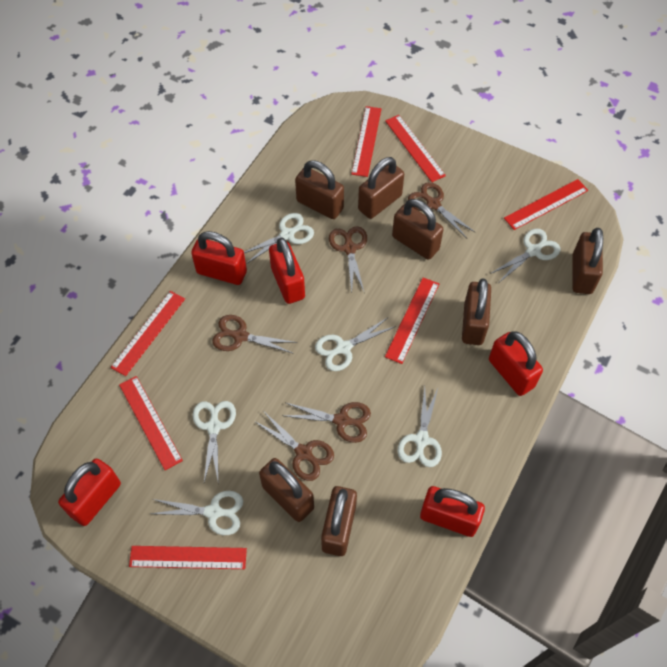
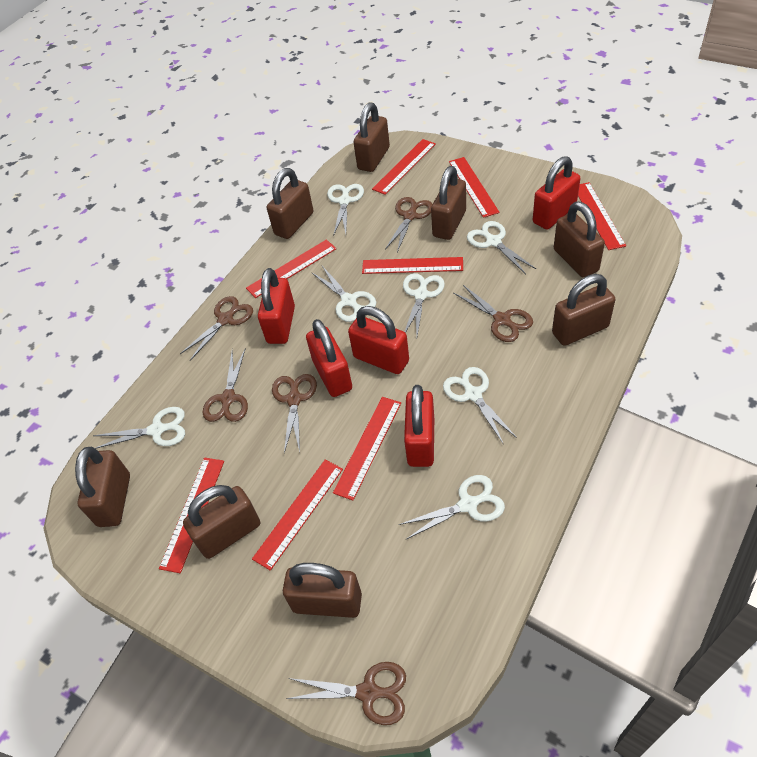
brown padlock: [259,458,314,522] [295,161,344,219] [321,486,357,556] [358,157,404,219] [392,199,444,260] [462,279,491,345] [572,228,603,294] = 7 -> [75,447,130,527] [183,485,260,559] [267,168,313,239] [283,563,362,618] [353,102,390,172] [431,166,466,240] [552,274,615,346] [554,202,605,278] = 8
brown scissors: [212,315,297,354] [254,412,334,481] [283,402,371,443] [329,226,367,292] [408,182,476,238] = 5 -> [180,296,253,360] [203,348,248,422] [272,374,317,453] [286,662,406,725] [385,197,432,252] [453,285,533,342] = 6
red ruler: [110,291,185,376] [119,376,183,470] [129,546,247,569] [351,106,381,177] [385,115,446,182] [385,277,439,364] [504,179,588,230] = 7 -> [159,458,224,573] [246,240,337,298] [252,460,343,571] [333,397,401,501] [362,257,463,274] [372,139,436,195] [449,157,500,218] [578,182,626,250] = 8
white scissors: [151,491,243,535] [193,401,236,482] [244,213,314,264] [315,317,396,371] [398,387,442,467] [490,229,561,282] = 6 -> [94,407,185,449] [311,266,376,322] [327,184,364,236] [399,475,505,539] [403,273,445,337] [443,367,517,445] [467,221,536,274] = 7

